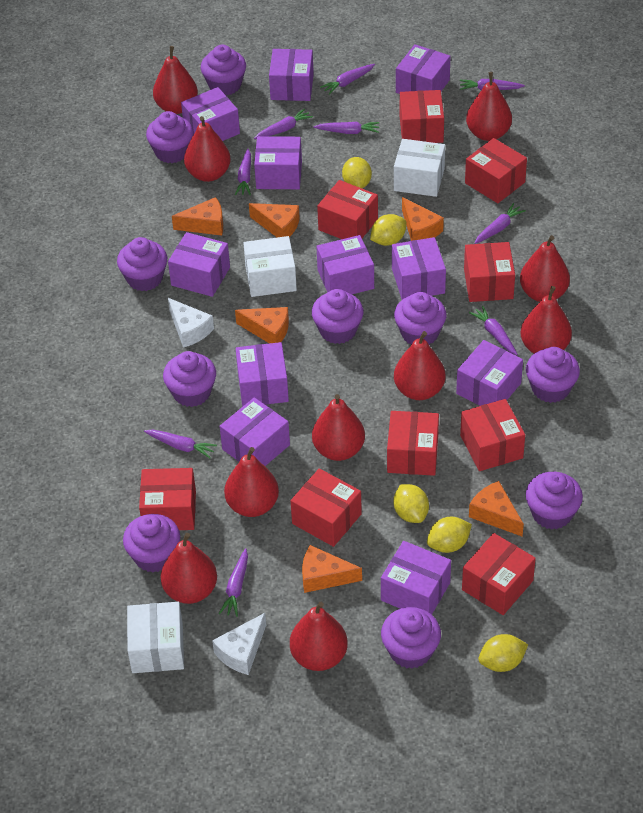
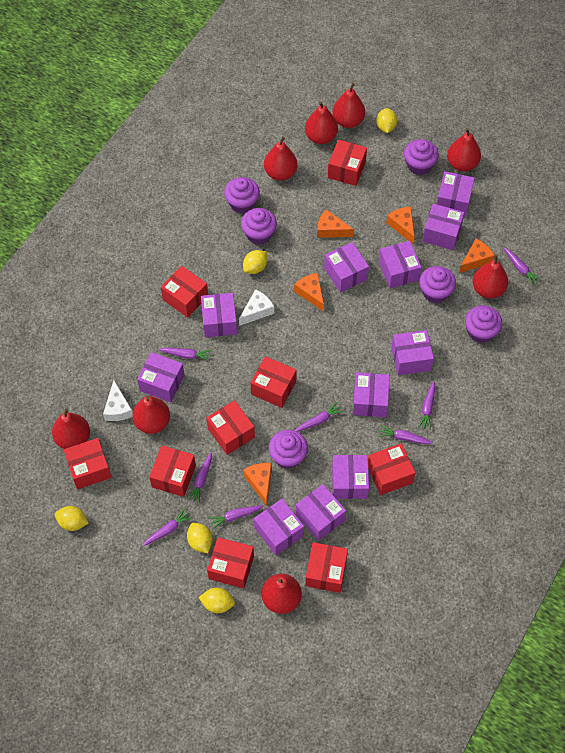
orange cheese: [172,197,223,236] [235,307,289,344] [249,203,300,237] [302,545,362,593] [402,197,444,241] [469,481,524,537] = 6 -> [243,463,272,506] [294,273,324,312] [317,210,354,238] [386,206,415,244] [459,239,494,273] = 5
purple carrot: [144,430,217,458] [219,548,248,617] [235,149,251,195] [254,109,313,139] [314,122,380,134] [320,64,375,95] [460,79,525,90] [469,306,518,355] [474,203,526,244] = 9 -> [143,508,193,546] [159,348,212,361] [187,452,212,503] [208,505,264,529] [295,402,344,432] [379,425,433,444] [418,381,435,430] [503,247,541,285] = 8
purple cupcake: [117,237,167,291] [123,514,180,572] [146,111,193,163] [163,351,216,407] [201,45,246,95] [312,289,363,344] [381,607,441,669] [394,292,446,345] [526,347,580,403] [526,472,583,529] = 10 -> [224,177,260,213] [241,208,277,245] [269,430,308,469] [404,139,439,175] [419,266,456,303] [465,305,502,343] = 6
red pear: [153,46,198,114] [161,533,217,604] [184,116,231,182] [224,447,279,517] [290,602,348,671] [312,394,365,461] [394,331,446,400] [466,72,512,141] [520,235,570,302] [521,286,572,353] = 10 -> [52,408,90,449] [132,396,170,434] [261,574,302,614] [264,137,298,181] [305,101,338,144] [332,83,365,128] [447,128,481,171] [473,255,508,298] = 8
white box: [127,602,184,673] [244,236,297,297] [394,139,445,197] = 3 -> none = 0

